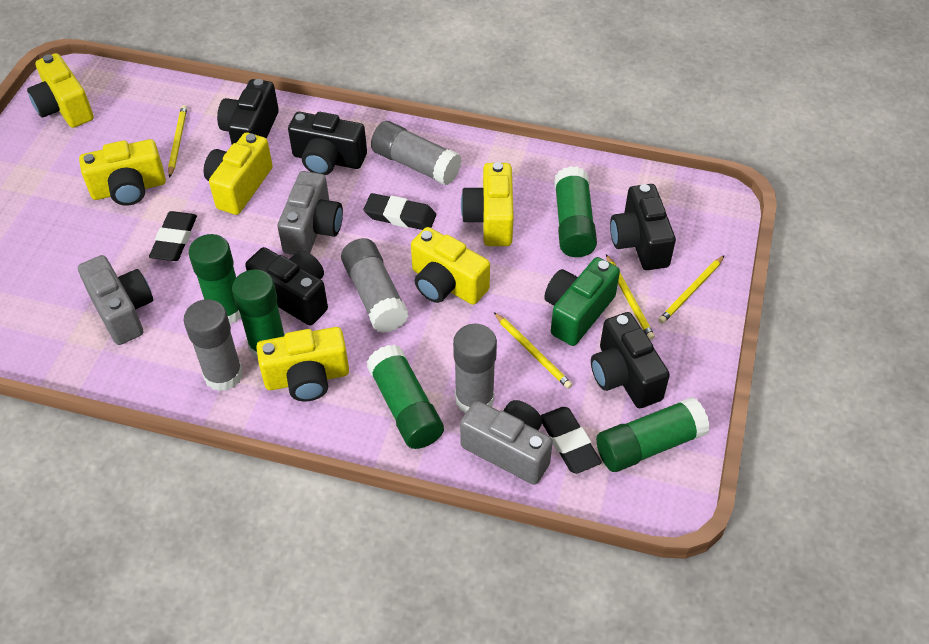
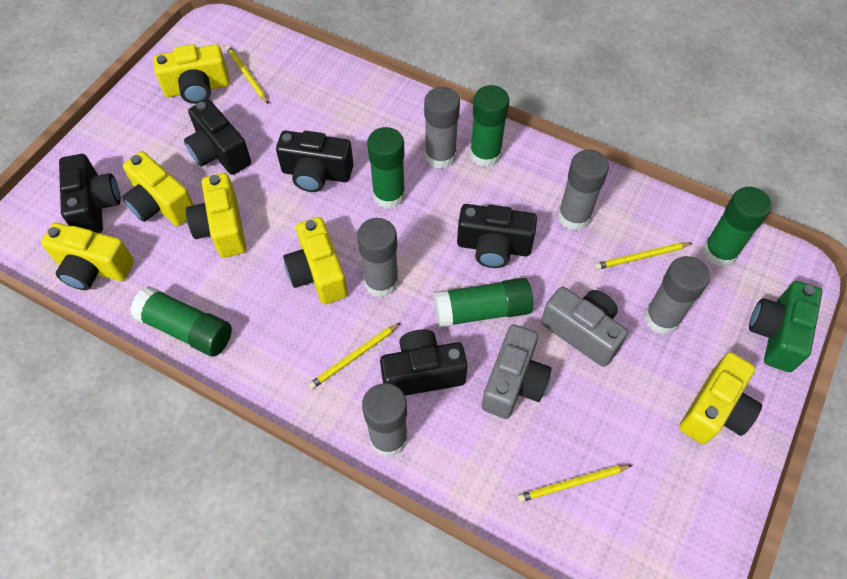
black eraser: [149,211,197,261] [364,193,436,230] [540,407,602,474] = 3 -> none = 0
grey camera: [78,255,153,345] [277,171,343,255] [460,400,553,485] = 3 -> [482,324,552,419] [541,287,628,367] = 2
grey glue stick: [184,299,243,392] [341,238,409,333] [371,121,462,185] [453,324,497,414] = 4 -> [357,218,399,297] [362,383,408,457] [424,87,460,169] [558,150,609,231] [645,256,710,335] = 5

